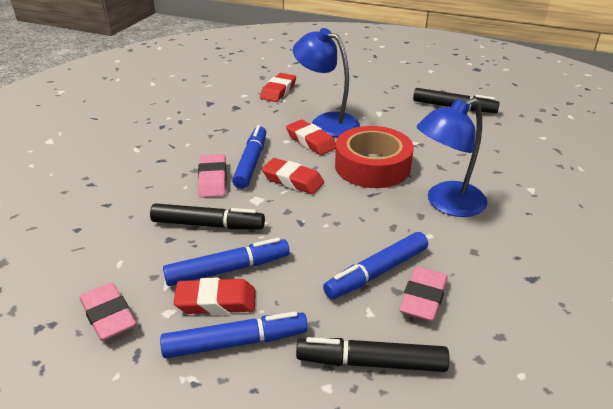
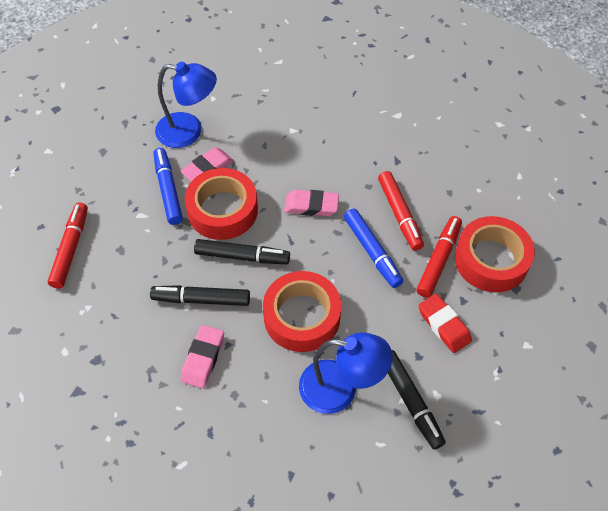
blue marker: [160,311,308,358] [163,238,290,286] [232,125,266,189] [323,232,428,299] = 4 -> [153,148,183,225] [344,209,403,288] = 2
red eraser: [173,278,255,315] [260,73,296,102] [262,158,324,194] [286,120,336,155] = 4 -> [418,294,472,353] = 1
red marker: none = 0 -> [47,202,88,288] [378,171,424,251] [417,216,462,298] = 3
red tape: [335,126,414,188] = 1 -> [185,168,258,240] [263,271,342,352] [455,216,535,292] = 3

